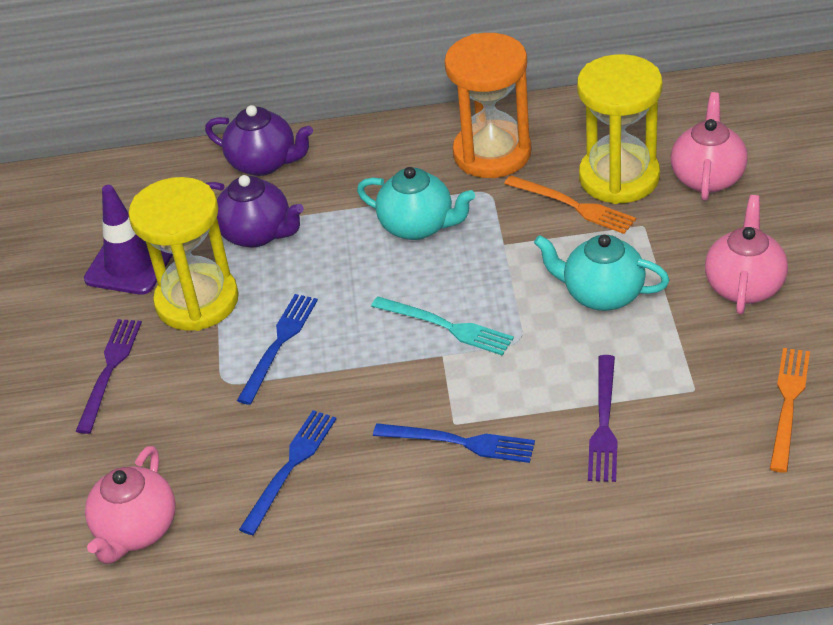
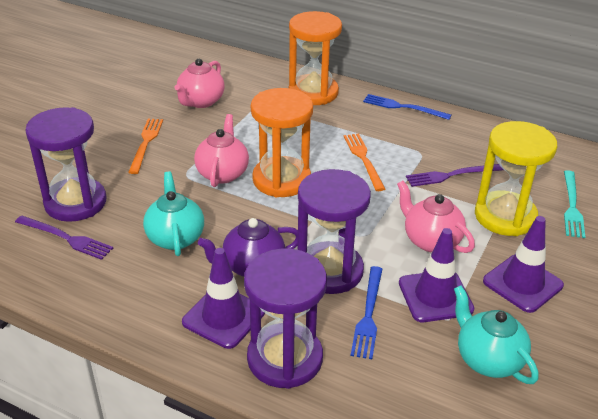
blue fork: [237,294,318,405] [239,410,336,535] [373,423,535,463] = 3 -> [351,266,383,359] [363,94,452,120] = 2
orange hourglass: [444,33,531,178] = 1 -> [251,88,313,197] [289,11,342,105] = 2
purple hourglass: none = 0 -> [25,107,106,222] [244,248,327,389] [298,169,371,294] = 3
purple teapot: [205,105,313,176] [206,175,304,248] = 2 -> [198,218,298,277] = 1
purple traffic cone: [84,185,173,295] = 1 -> [182,248,265,349] [399,228,474,322] [483,216,564,313] = 3
yellow hourglass: [128,177,239,331] [577,54,662,204] = 2 -> [475,121,557,236] = 1

